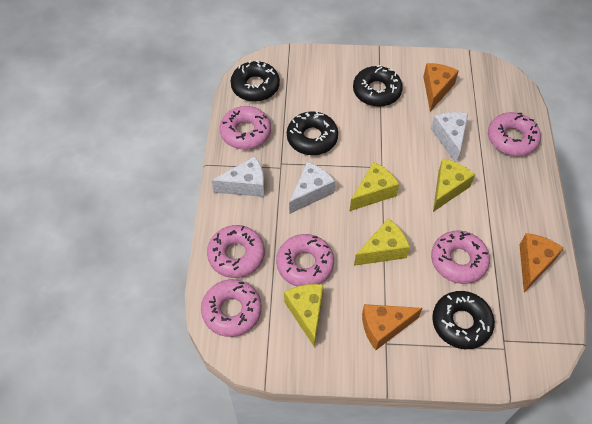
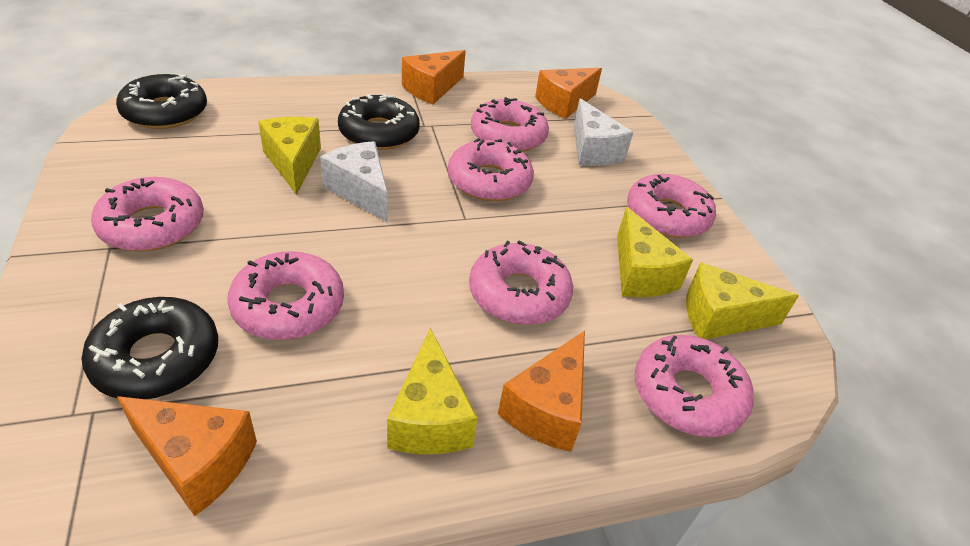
black donut: [230,60,280,102] [287,111,338,155] [353,65,403,107] [432,291,495,349] = 4 -> [81,297,218,399] [116,74,207,129] [338,93,420,150] = 3
orange cheese: [362,304,422,350] [423,63,459,112] [519,233,564,292] = 3 -> [117,396,257,516] [402,50,466,104] [498,331,585,452] [535,68,602,119] = 4
pink donut: [201,279,262,337] [207,225,265,278] [220,106,271,149] [276,234,334,286] [431,230,490,284] [488,112,541,156] = 6 -> [91,177,204,252] [227,251,344,340] [448,138,534,201] [469,240,573,325] [471,97,549,152] [627,174,716,238] [635,335,754,437] = 7
white cheese: [212,156,265,197] [289,162,335,214] [431,112,468,162] = 3 -> [320,141,388,223] [574,98,633,166] = 2

